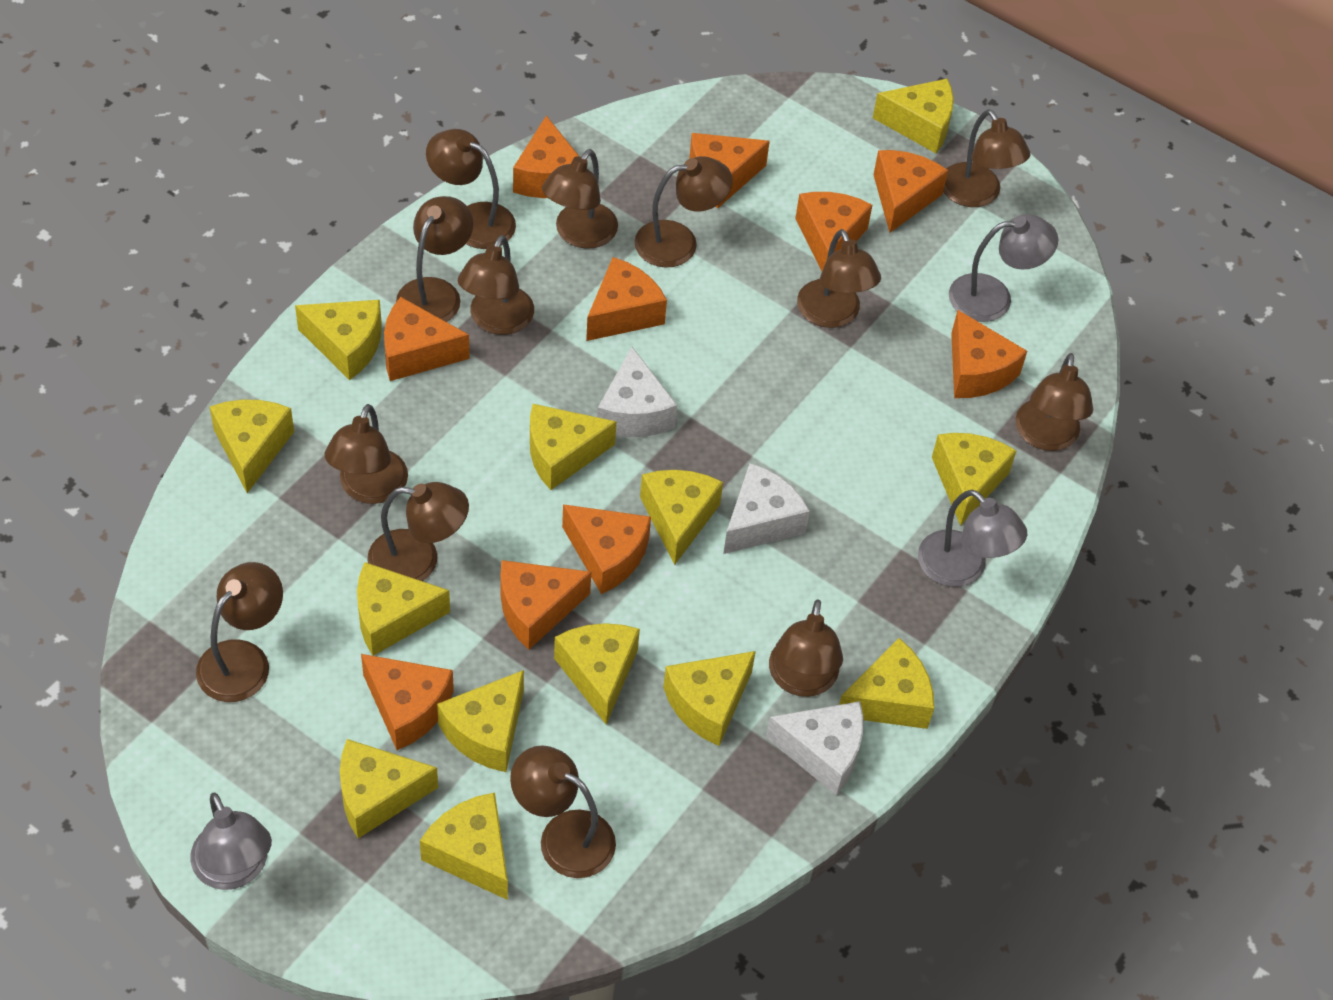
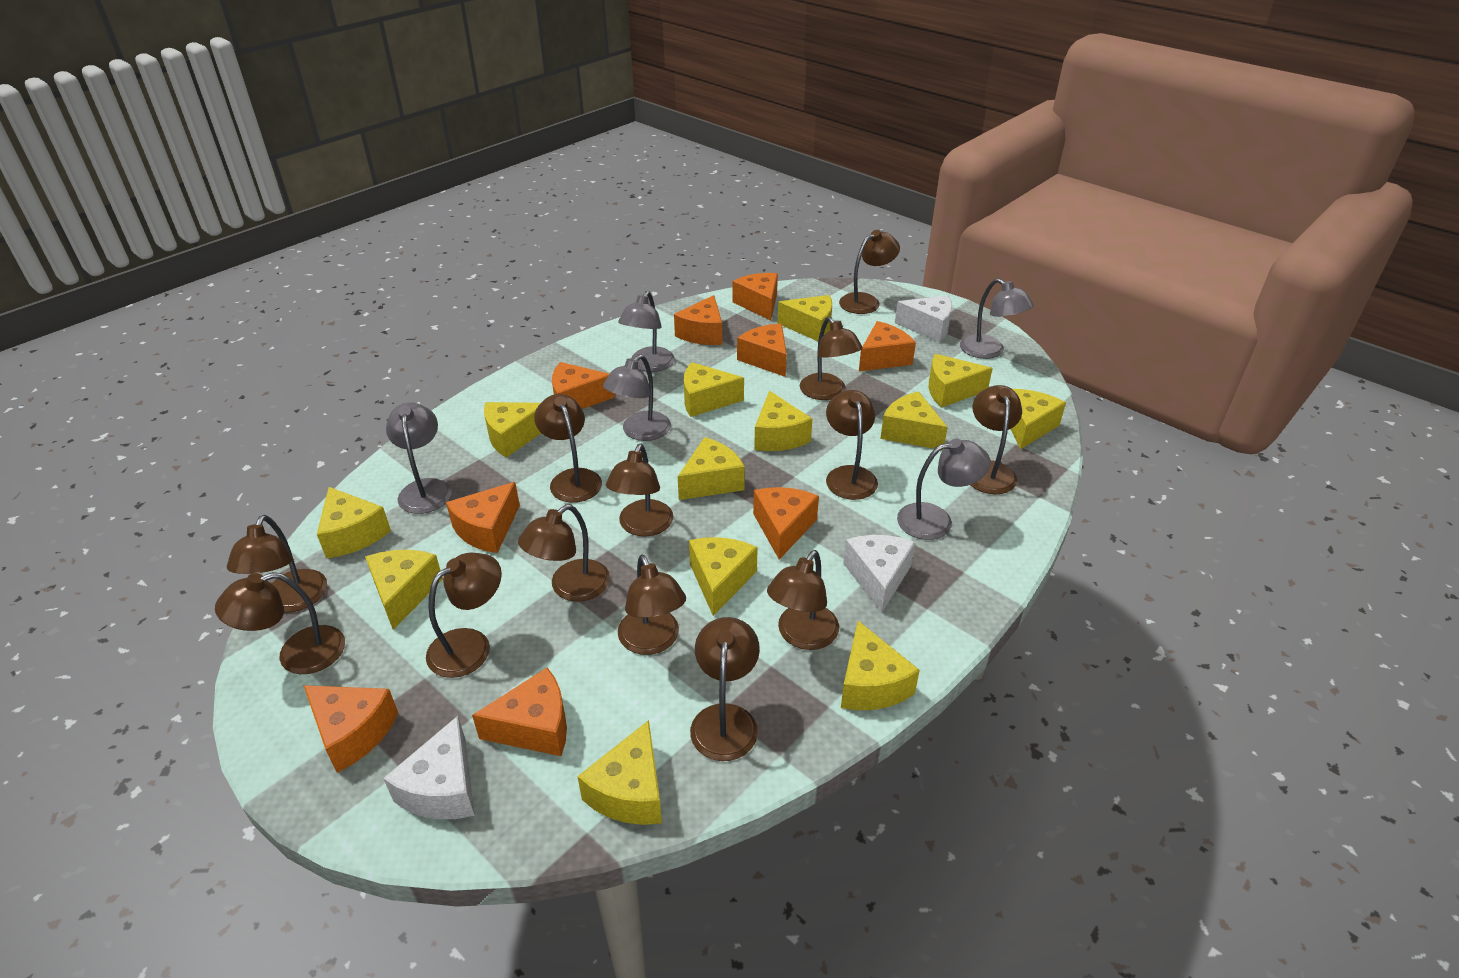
grey lamp: [190,793,272,890] [918,490,1027,587] [949,214,1058,322] = 3 -> [386,403,452,514] [603,354,671,441] [618,291,675,372] [897,439,991,540] [960,278,1034,359] = 5
orange cheese: [361,654,454,750] [384,297,470,381] [501,560,591,650] [513,116,580,198] [562,504,651,594] [586,257,667,341] [689,133,770,208] [795,192,872,271] [874,150,948,233] [951,310,1027,398] = 10 -> [303,685,398,773] [446,482,520,553] [472,667,567,756] [552,362,615,409] [674,295,722,345] [733,273,778,320] [737,324,787,377] [753,487,819,560] [859,321,916,371] = 9

